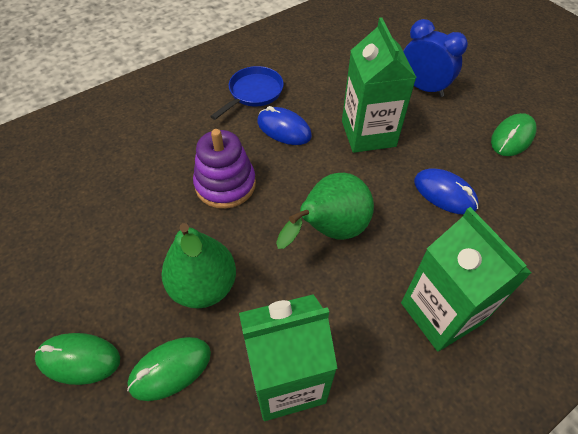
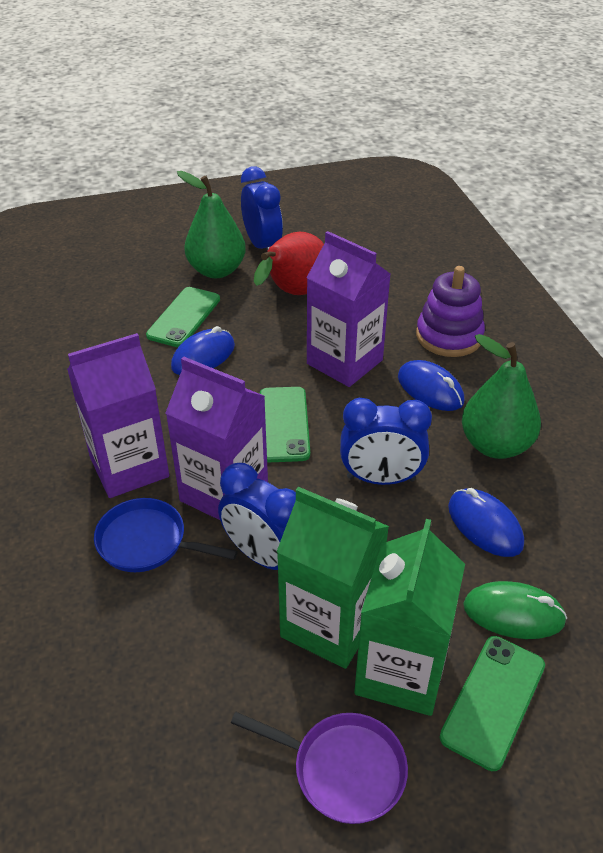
blue clock: [403,19,468,97] = 1 -> [218,463,296,570] [241,167,283,251] [340,398,432,485] = 3
blue mouse: [257,106,312,145] [414,168,479,214] = 2 -> [171,326,235,375] [398,360,465,411] [448,488,524,557] = 3
green carton: [239,294,338,421] [342,17,417,153] [401,207,532,351] = 3 -> [277,487,389,669] [354,519,465,716] = 2
green mouse: [35,333,120,385] [127,337,211,401] [491,113,536,156] = 3 -> [463,581,567,639] = 1
green phone: none = 0 -> [146,287,220,347] [260,387,310,462] [440,636,545,771] = 3
purple carton: none = 0 -> [67,333,169,498] [166,356,268,520] [307,231,391,387] = 3
purple pan: none = 0 -> [231,712,408,824] = 1
red pear: none = 0 -> [254,232,324,295] = 1

